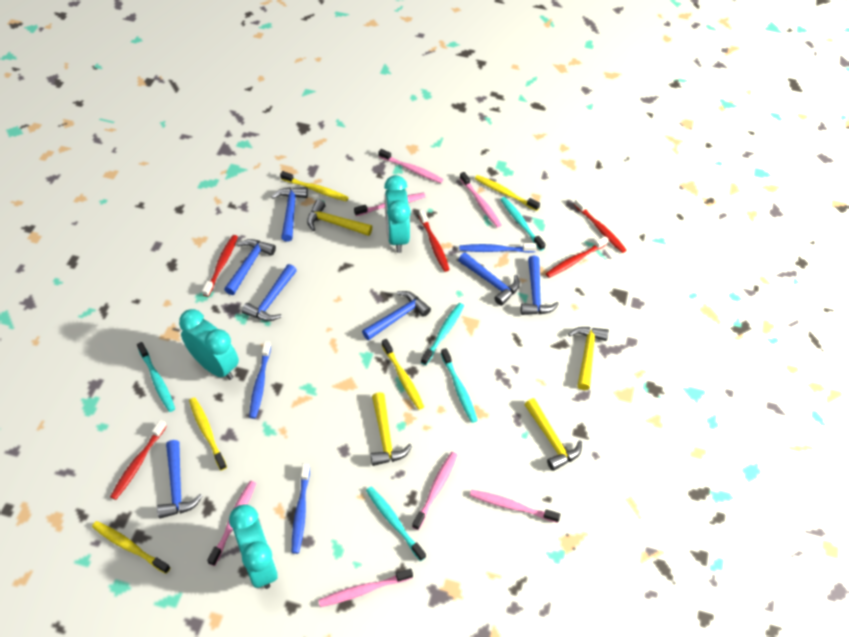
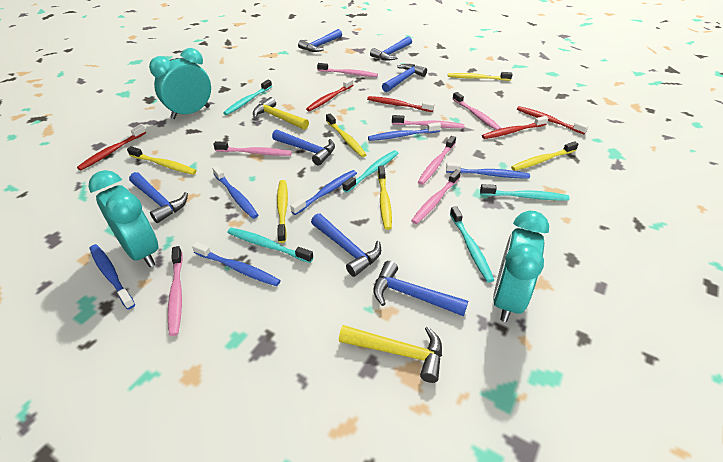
blue toothbrush: [249,341,271,419] [292,463,310,554] [459,243,537,253] = 3 -> [89,244,135,310] [192,242,281,286] [212,166,258,219] [290,170,357,215] [368,123,441,141] [446,162,530,179] = 6
yellow hammer: [307,200,372,236] [371,392,412,466] [524,398,582,471] [568,327,609,390] = 4 -> [253,97,309,130] [339,325,442,383] = 2
yellow toothbrush: [92,521,171,574] [189,397,227,470] [280,171,349,202] [382,339,424,410] [475,175,540,211] = 5 -> [127,146,197,175] [277,180,288,243] [326,114,367,157] [378,166,392,230] [448,72,512,81] [511,141,578,171] = 6

